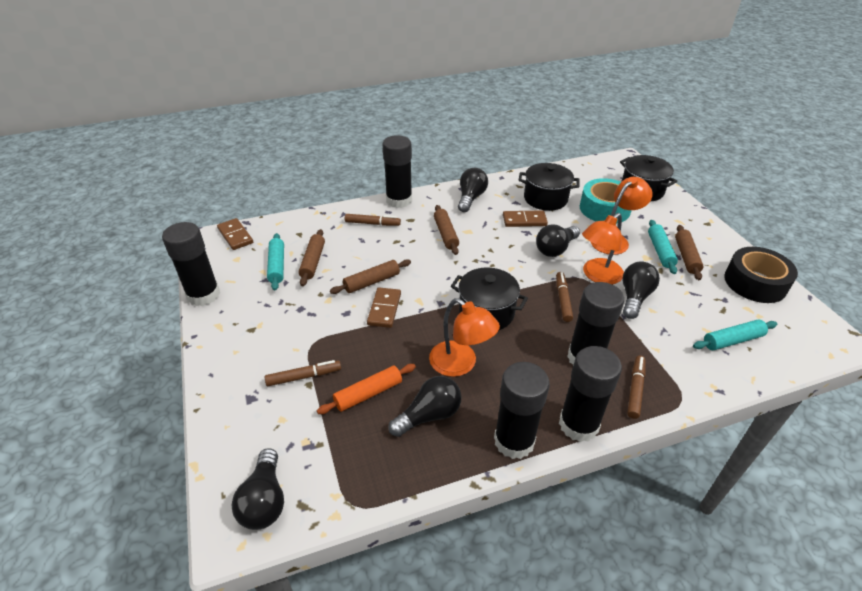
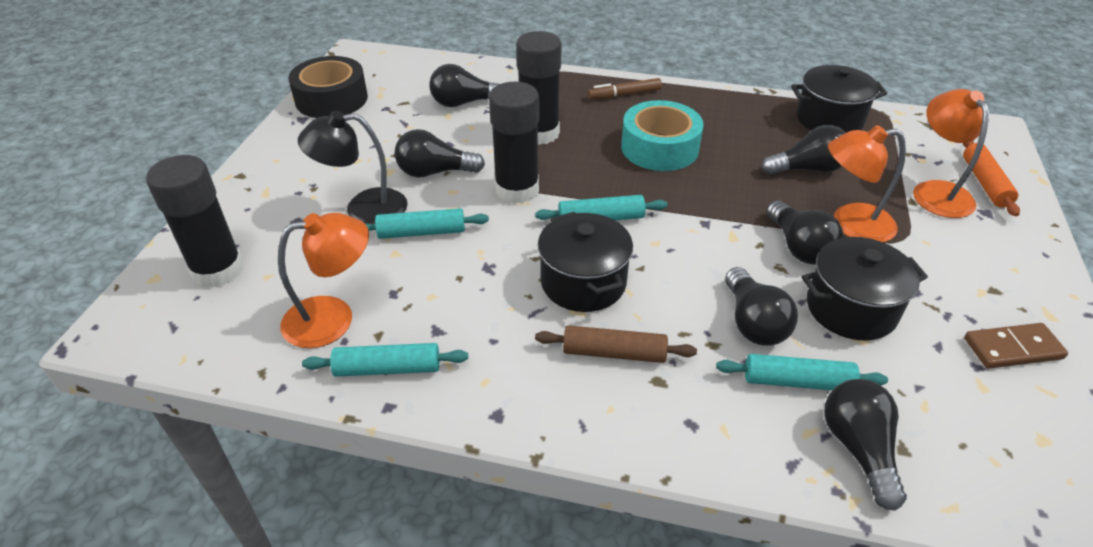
black glue stick: [162,222,220,306] [382,135,412,208] [494,362,550,459] [559,346,622,442] [567,282,624,365] = 5 -> [146,155,244,288] [489,82,539,203] [516,31,562,145] = 3
black lamp: none = 0 -> [298,111,408,224] = 1
black light bulb: [231,448,284,530] [388,376,461,437] [458,168,488,212] [536,224,580,257] [623,261,660,319] = 5 -> [395,129,485,178] [429,64,499,107] [725,267,798,346] [762,125,846,175] [766,200,844,265] [824,379,907,511] = 6
brown domino: [217,218,253,250] [367,287,401,328] [503,210,548,227] = 3 -> [964,323,1068,369] = 1
brown marker: [265,360,341,386] [345,214,401,226] [556,272,573,322] [627,356,645,419] = 4 -> [588,78,662,100] = 1
brown rolling pin: [298,229,325,286] [330,259,411,294] [434,205,459,255] [675,225,704,280] = 4 -> [535,325,697,363] = 1
turquoise rolling pin: [267,233,284,291] [648,220,678,274] [693,319,777,350] = 3 -> [302,343,468,377] [365,208,489,239] [535,195,668,220] [716,354,888,390] = 4

